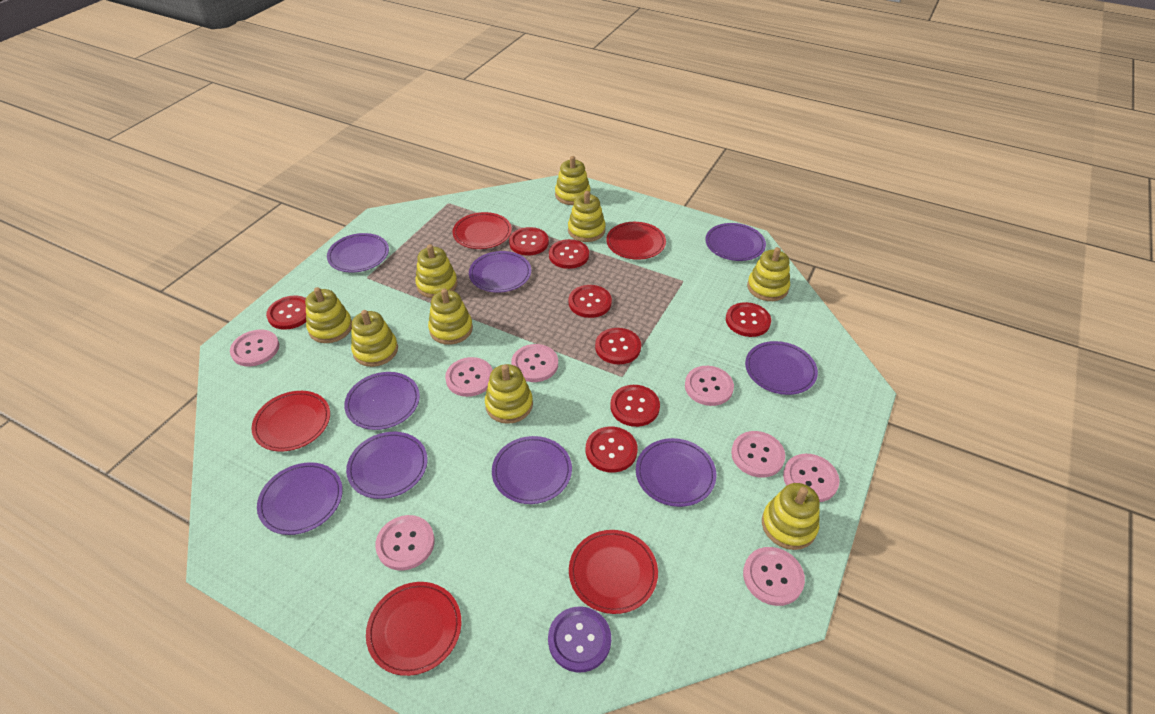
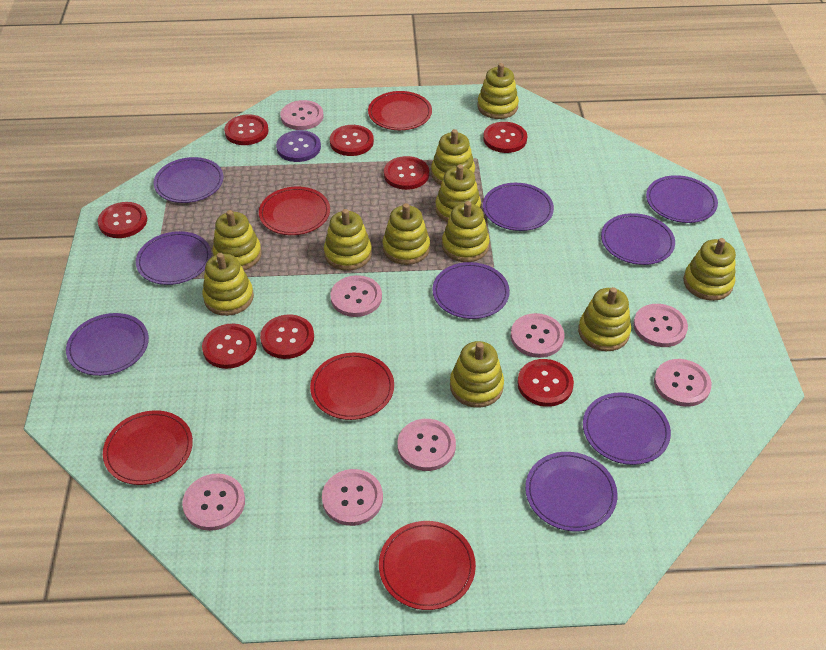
yellow stacking toy: [305,287,352,343] [351,310,398,367] [415,244,457,298] [428,289,473,345] [485,364,533,424] [555,156,591,205] [568,191,606,242] [747,247,790,301] [762,483,820,550] = 9 -> [202,253,254,316] [213,210,262,270] [324,209,372,271] [383,203,430,265] [431,129,475,185] [435,164,481,222] [442,201,490,262] [450,341,504,408] [477,63,519,119] [578,287,631,351] [683,238,736,301] = 11

